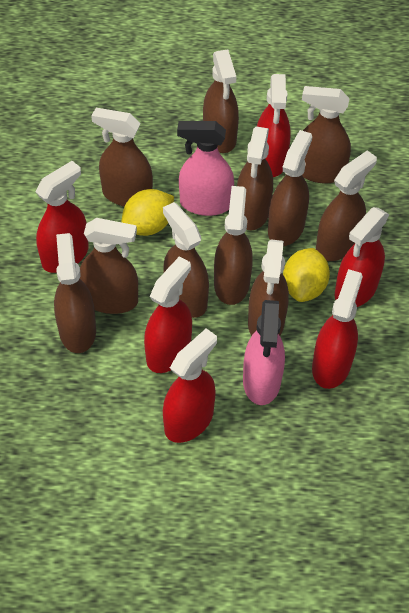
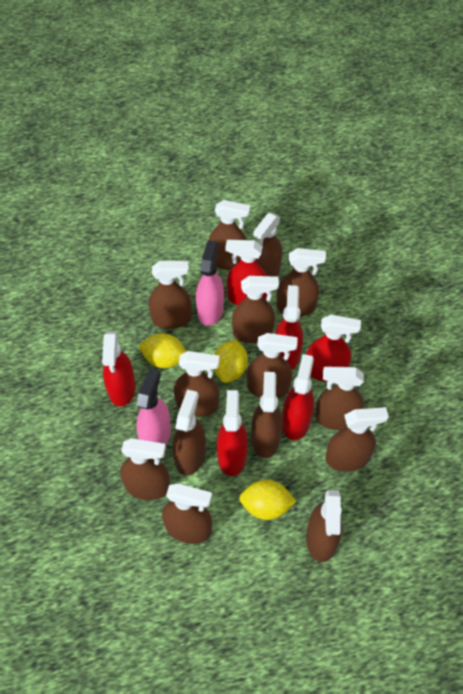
brown spray bottle: [54,233,96,353] [80,218,138,314] [91,108,153,207] [163,202,209,318] [203,49,239,153] [214,186,253,305] [237,127,273,230] [248,239,289,336] [268,130,312,246] [302,86,351,183] [316,150,377,261] = 11 -> [120,438,170,500] [149,261,192,329] [162,484,212,544] [173,389,206,476] [174,351,220,417] [209,200,250,270] [232,276,279,343] [247,333,298,398] [251,372,282,458] [253,213,282,277] [276,248,326,317] [306,490,342,562] [315,367,364,430] [326,407,389,471] = 14
yellow lemon: [121,189,174,236] [283,248,330,302] = 2 -> [139,333,186,368] [214,340,248,383] [239,480,296,520] = 3

